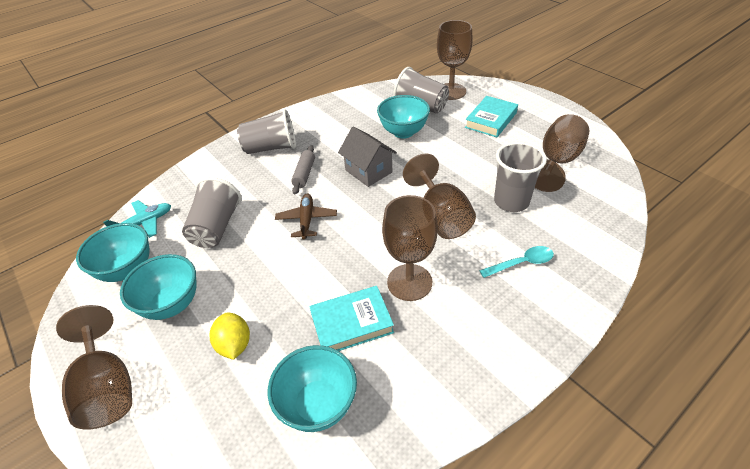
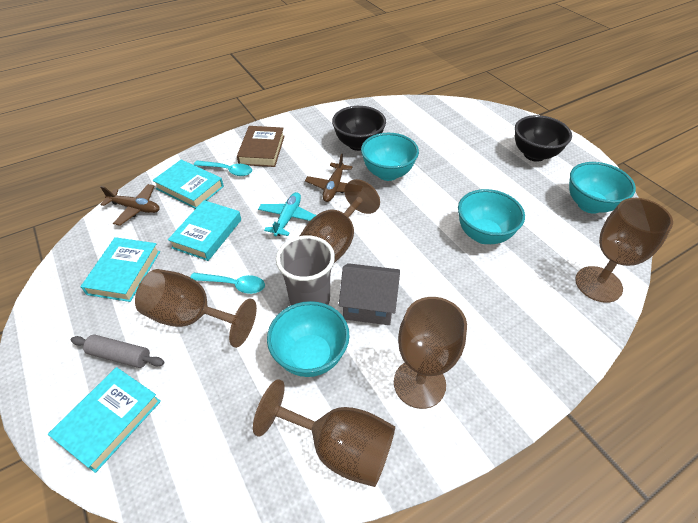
black bowl: none = 0 -> [332,106,386,151] [515,115,572,162] = 2
brown book: none = 0 -> [237,126,285,167] = 1
brown plane: [275,194,337,240] = 1 -> [100,184,160,226] [305,154,352,202] = 2
grey cup: [182,177,242,248] [237,109,296,154] [394,67,449,113] [494,142,547,212] = 4 -> [276,235,335,305] = 1
turquoise book: [309,286,394,351] [465,96,518,137] = 2 -> [48,367,161,473] [81,237,160,302] [152,160,224,209] [168,200,241,261] = 4
turquoise spoon: [479,246,554,278] = 1 -> [190,273,265,294] [194,161,252,176] = 2
yellow lemon: [210,312,250,360] = 1 -> none = 0

